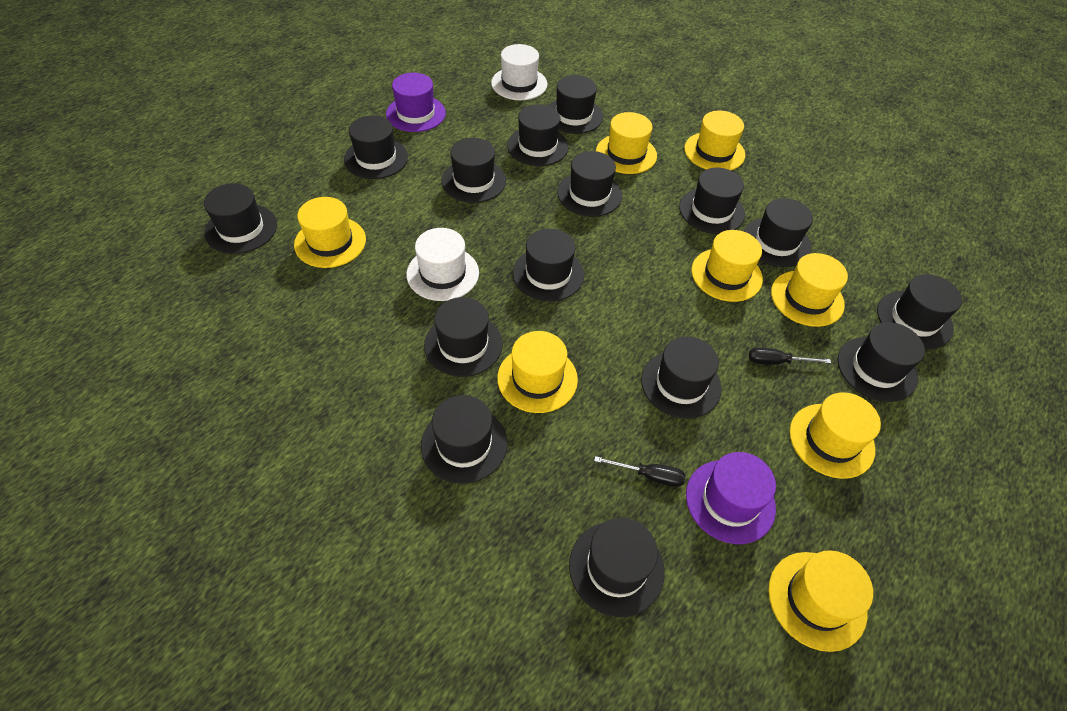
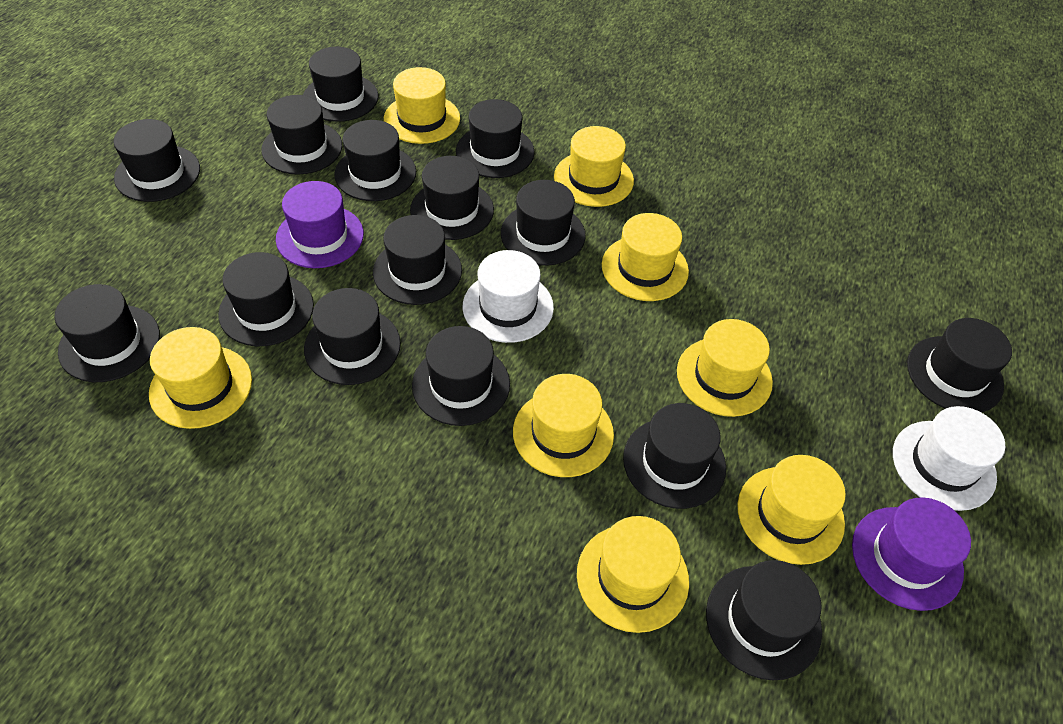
black screwdriver: [594,456,685,487] [749,347,831,365] = 2 -> none = 0

